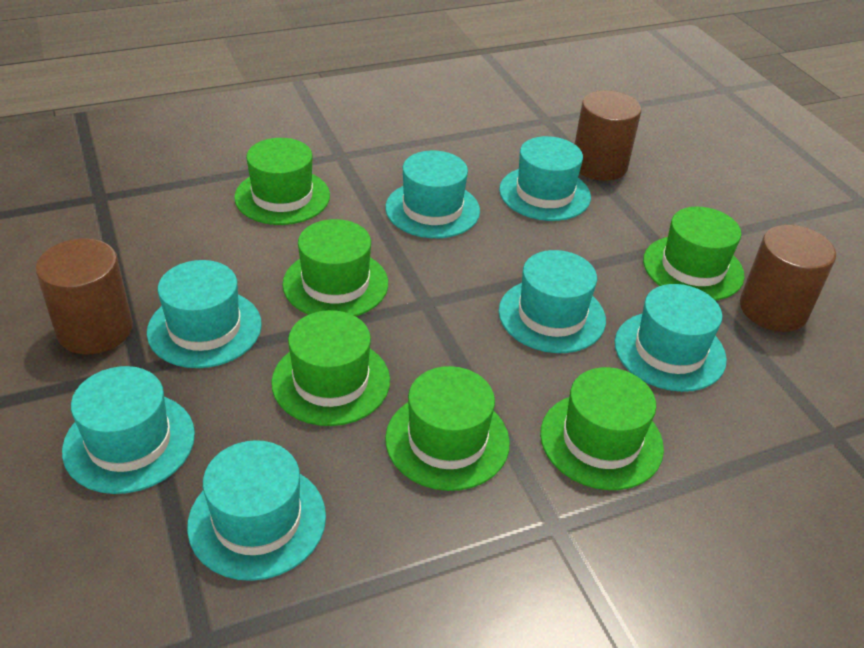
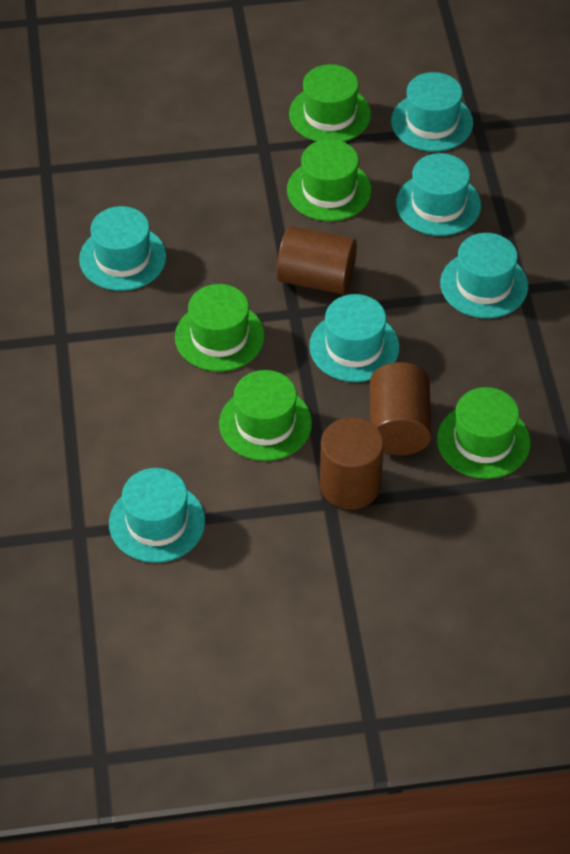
green hat: [234,138,330,225] [271,310,390,426] [283,219,388,316] [385,366,510,491] [540,367,664,490] [643,207,744,301] = 6 -> [175,284,265,372] [219,370,312,461] [287,139,371,221] [289,64,371,142] [437,387,530,479] = 5
turquoise hat: [62,366,195,494] [147,260,262,368] [187,440,326,581] [385,151,480,238] [499,136,591,221] [499,250,606,353] [615,284,727,392] = 7 -> [79,206,166,291] [109,468,205,563] [309,294,400,382] [391,72,473,152] [396,153,481,236] [440,233,528,318] = 6

